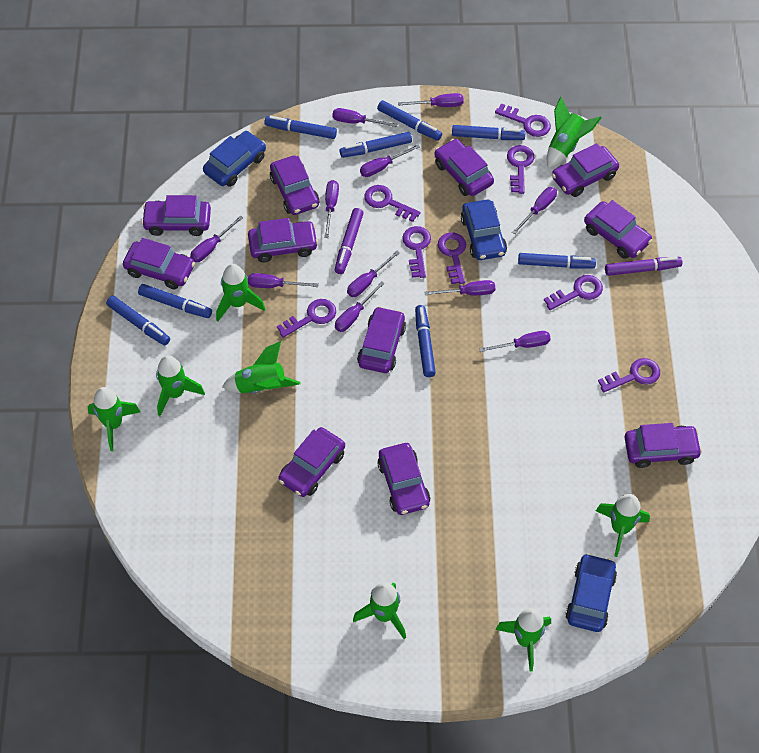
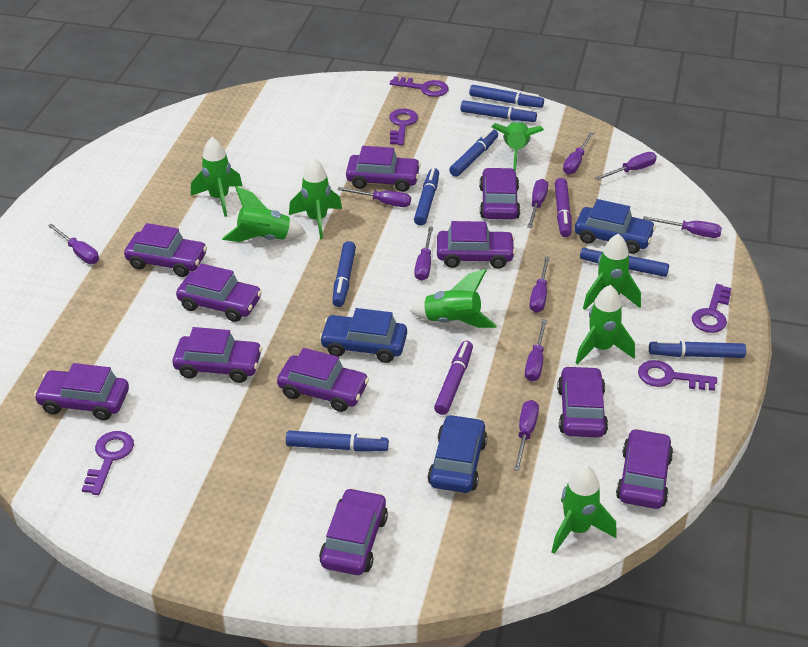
purple key: [277,299,336,338] [364,185,420,222] [402,226,431,278] [438,233,466,284] [495,103,551,137] [507,145,534,194] [544,275,603,310] [598,358,660,392] = 8 -> [82,431,134,495] [389,109,418,145] [390,76,449,97] [638,360,717,391] [692,284,732,333] = 5
purple screwdriver: [190,215,243,262] [248,273,319,288] [324,180,339,238] [332,108,398,127] [335,281,385,332] [347,251,400,297] [360,144,420,177] [398,93,464,107] [424,280,495,295] [479,331,551,352] [512,187,557,234] = 11 -> [48,224,99,264] [337,187,411,207] [414,227,433,281] [514,400,539,471] [525,319,547,382] [527,179,548,228] [529,256,550,313] [563,132,594,174] [595,152,657,180] [643,216,722,238] = 10

